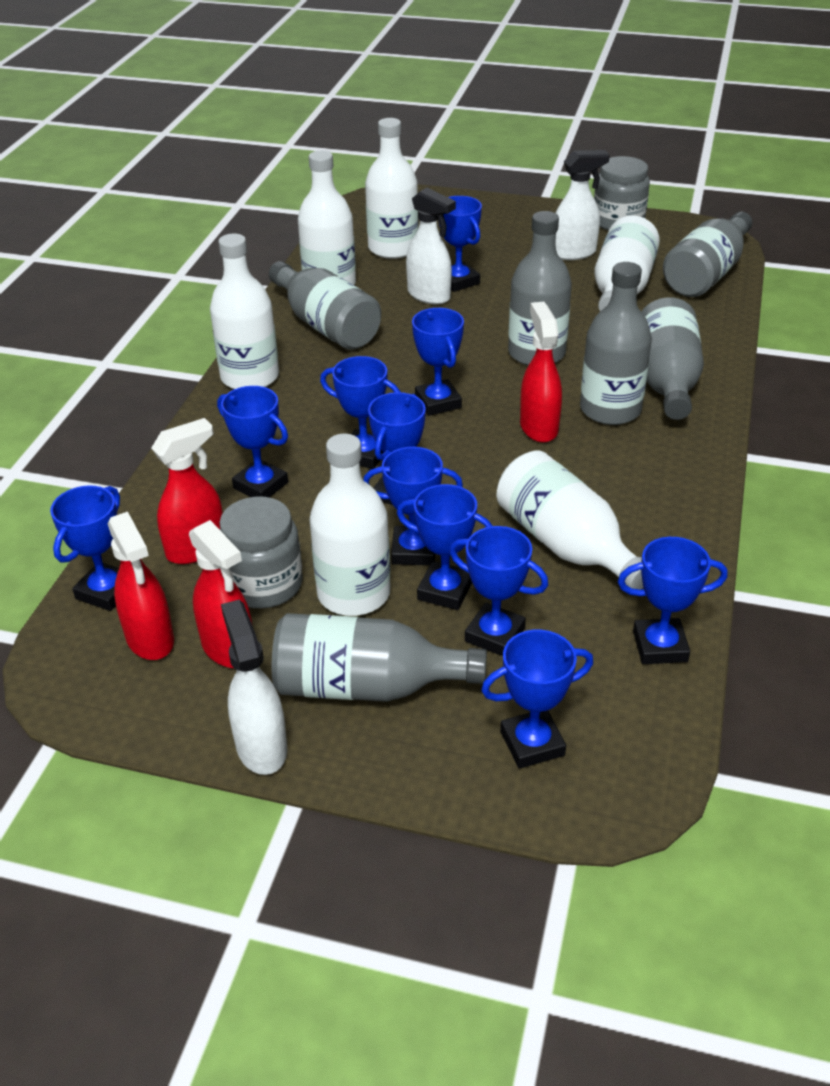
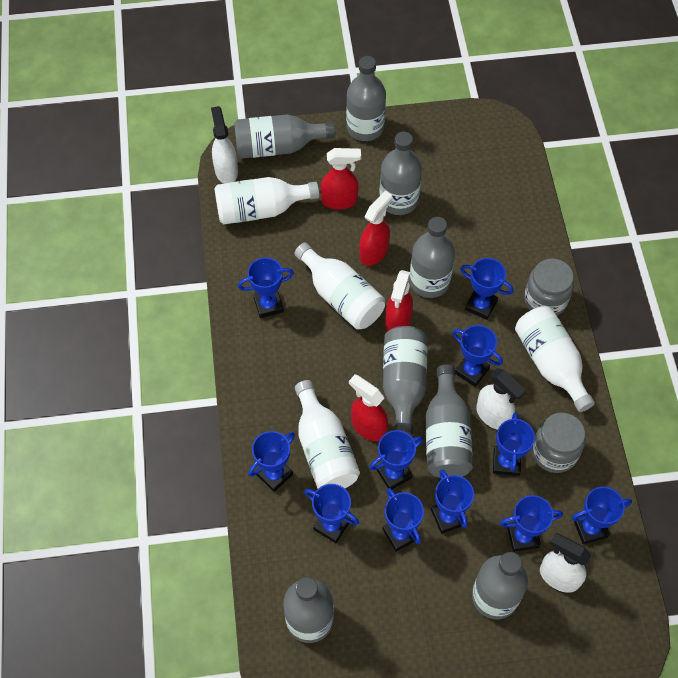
grey bottle: [269,261,381,350] [272,613,487,702] [508,211,572,366] [580,262,652,425] [641,297,704,420] [663,212,752,297] = 6 -> [234,115,335,159] [283,577,334,643] [346,56,386,141] [379,132,422,215] [383,326,427,437] [410,217,455,298] [426,365,473,478] [472,552,528,619] = 8
white bottle: [210,234,279,389] [298,150,356,285] [309,434,391,616] [365,118,418,259] [497,451,643,590] [594,216,660,311] = 6 -> [214,177,319,224] [294,242,385,329] [295,380,360,488] [515,306,595,412] = 4

